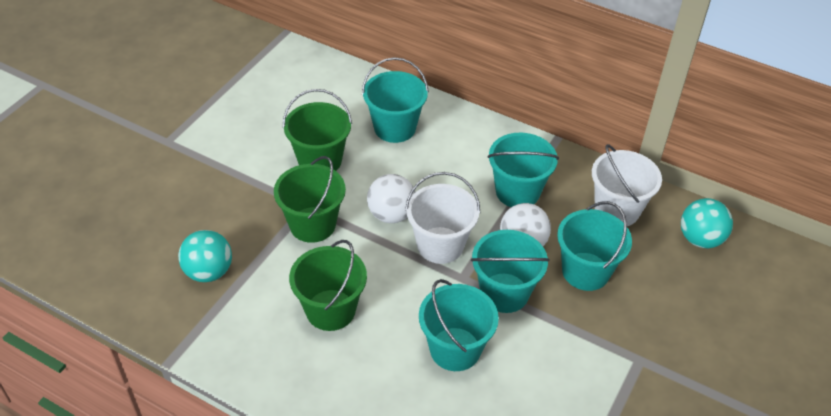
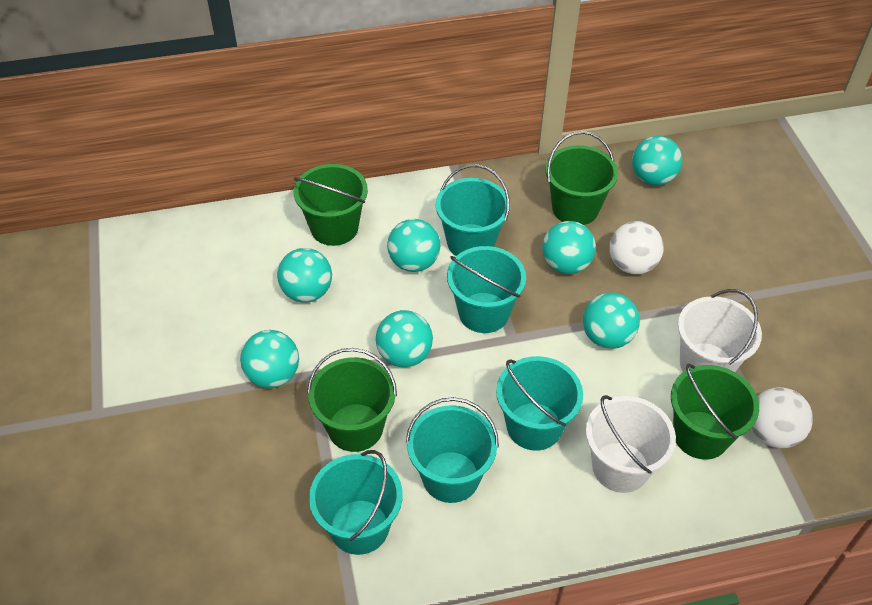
green bucket: [274,156,346,243] [283,89,352,171] [289,240,367,331] = 3 -> [294,164,368,246] [307,348,397,452] [545,131,618,225] [671,364,759,460] = 4
turquoise ball: [178,230,232,282] [681,198,733,248] = 2 -> [240,330,299,388] [277,248,332,303] [376,310,433,367] [387,219,440,272] [542,221,596,274] [583,293,640,349] [632,136,682,186] = 7

